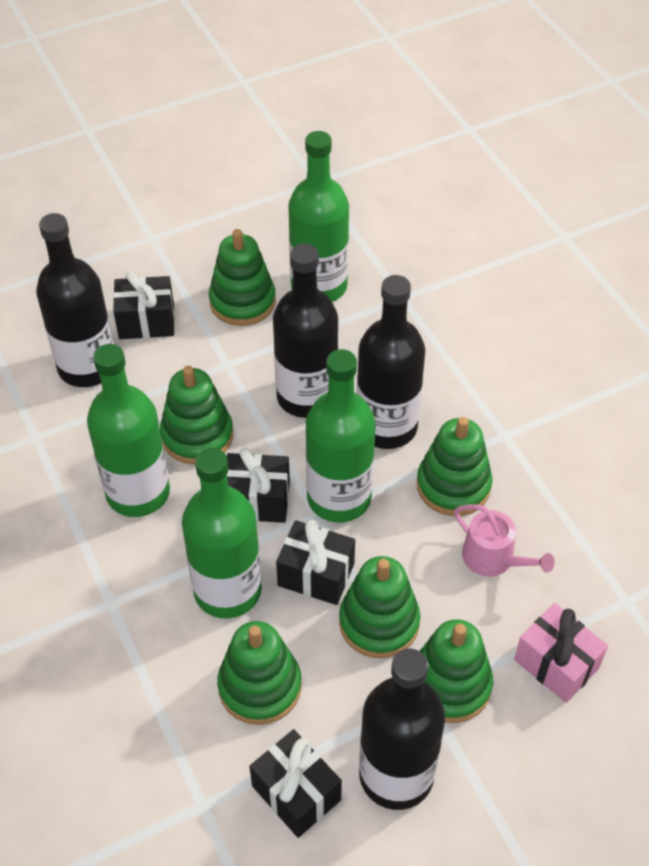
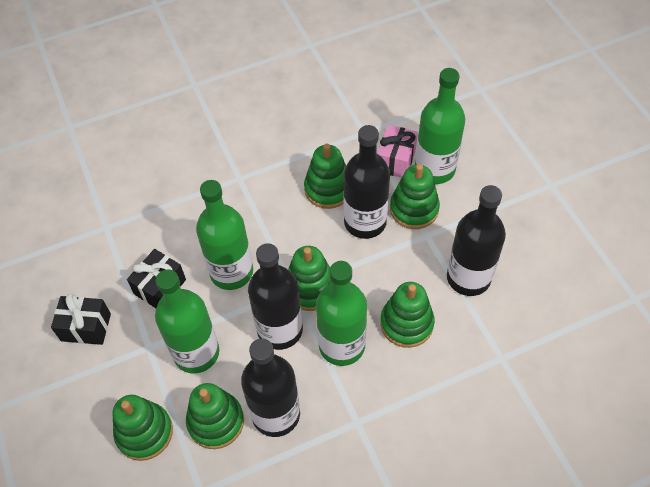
black gift: [113,271,175,339] [227,448,290,523] [249,729,342,838] [276,520,355,605] = 4 -> [51,294,111,345] [127,249,186,308] = 2
pink watering can: [454,505,555,577] = 1 -> none = 0

